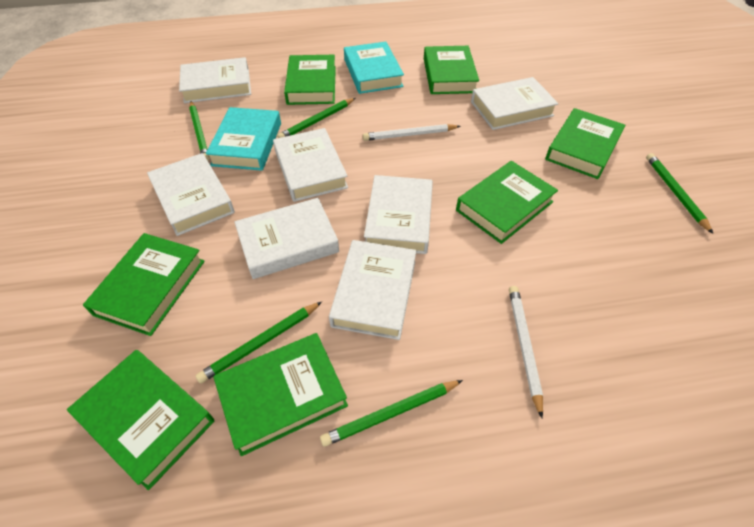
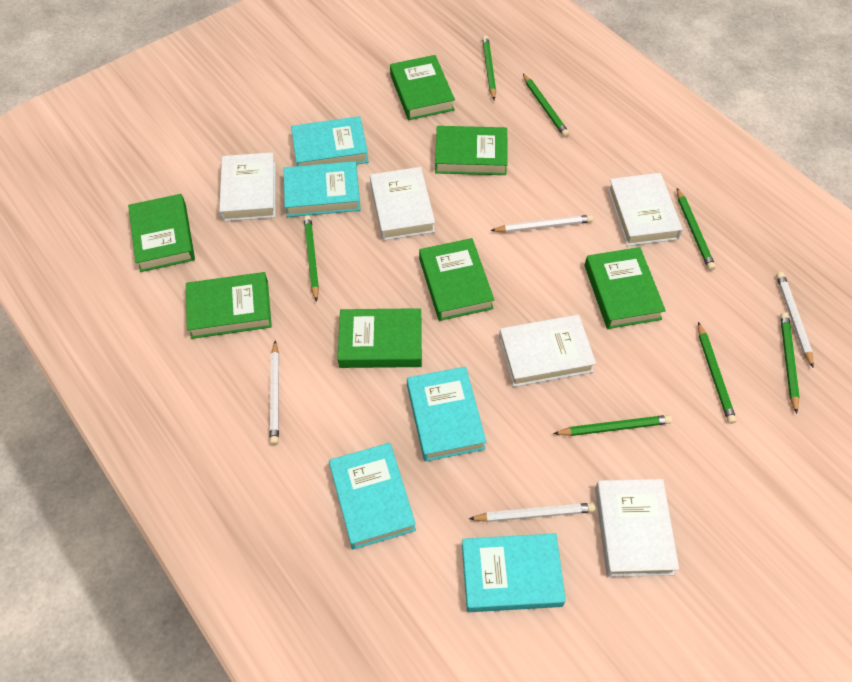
green pencil: [189,101,210,161] [196,302,322,384] [277,98,355,138] [320,380,463,447] [646,153,713,234] = 5 -> [304,215,319,302] [482,35,496,100] [523,74,569,137] [553,415,672,436] [677,188,716,270] [698,322,737,424] [780,312,800,414] = 7
turquoise book: [206,107,281,171] [344,42,404,94] = 2 -> [284,161,361,217] [291,116,369,166] [329,443,416,550] [407,366,486,462] [462,533,566,612] = 5
white book: [147,153,235,236] [179,57,251,103] [234,198,339,279] [273,128,348,202] [329,240,417,340] [364,175,433,254] [471,77,559,130] = 7 -> [219,152,276,222] [370,167,435,241] [499,315,596,387] [595,479,679,577] [607,173,683,246] = 5
white pencil: [363,124,461,141] [509,286,543,418] = 2 -> [270,340,279,445] [469,503,596,522] [490,215,593,233] [776,272,814,367] = 4

